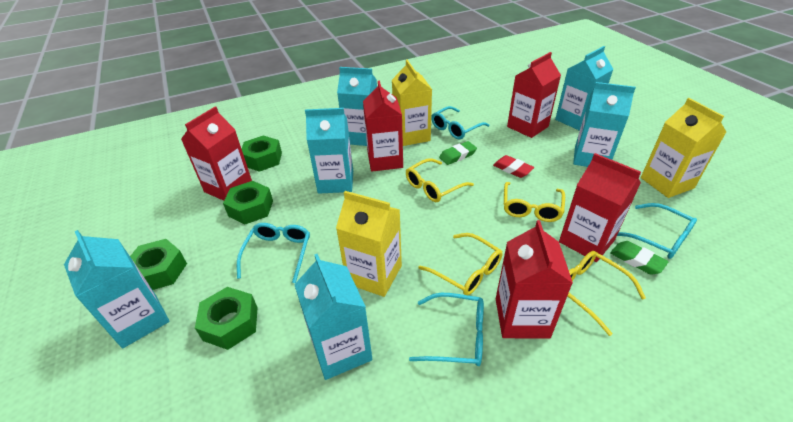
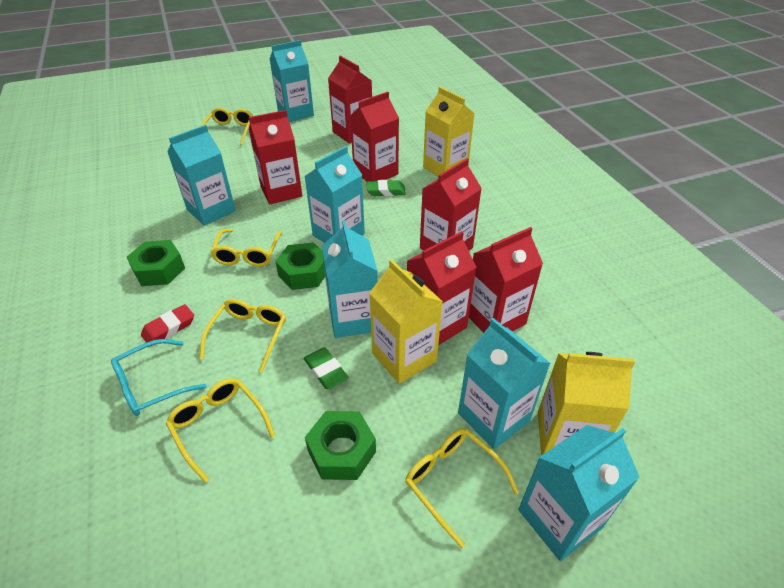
green nut: [130,239,187,290] [195,287,258,350] [223,181,273,225] [241,136,282,172] = 4 -> [127,240,185,286] [275,242,325,290] [305,411,376,480] = 3
red carton: [181,106,252,201] [363,81,403,172] [496,220,573,339] [507,52,561,138] [559,153,641,262] = 5 -> [249,110,302,205] [328,56,372,144] [350,92,399,181] [407,231,477,345] [420,158,482,251] [469,227,543,333] = 6
turquoise glasses: [237,223,310,283] [409,293,484,366] [431,106,490,139] [617,203,697,259] = 4 -> [111,339,207,416] = 1
yellow glasses: [406,158,474,202] [419,233,503,295] [504,182,565,222] [568,251,646,336] = 4 -> [166,378,275,483] [200,299,286,373] [201,108,253,145] [210,229,282,267] [405,428,519,548] = 5

